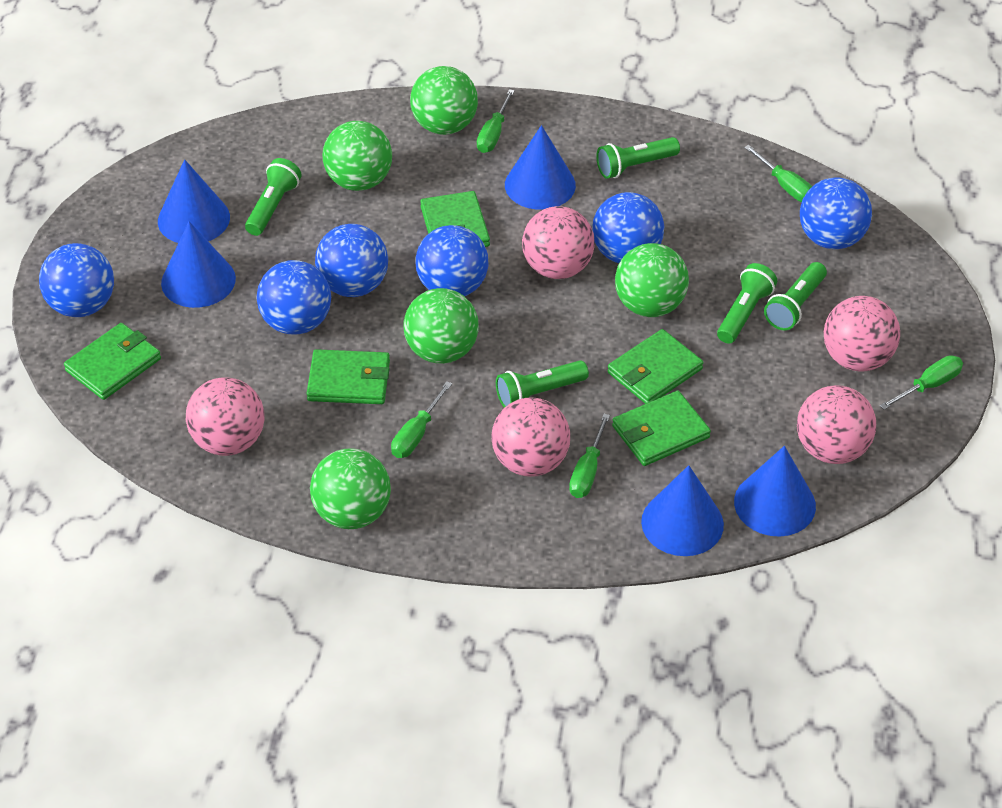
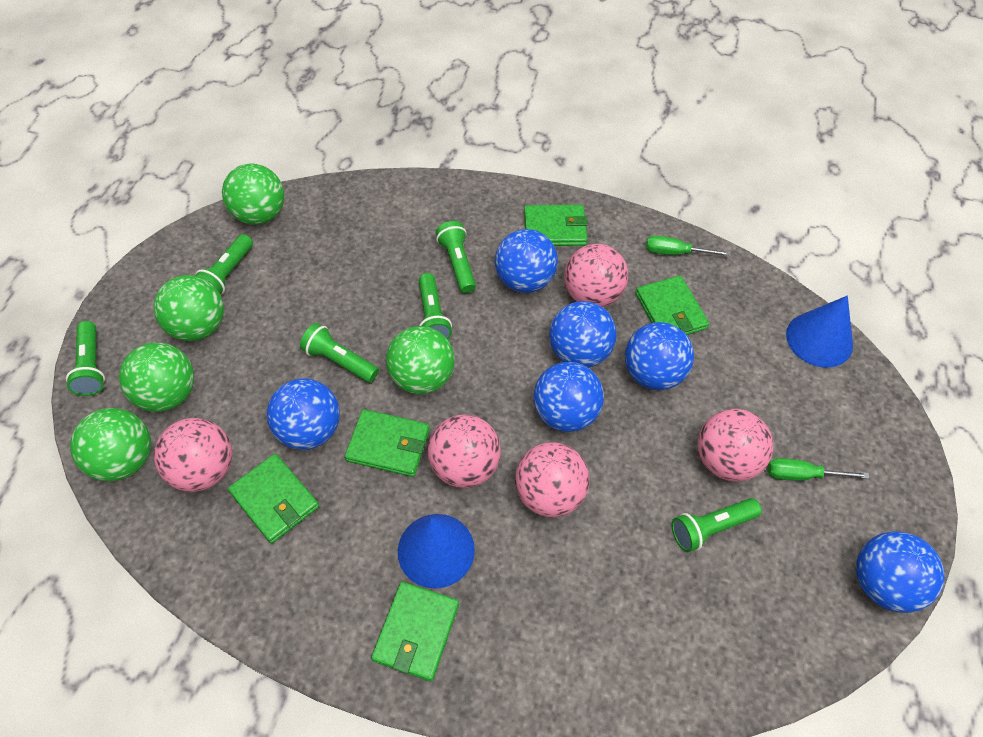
blue cone: [158,159,230,243] [161,221,236,308] [505,125,576,210] [641,465,724,556] [734,446,816,537] = 5 -> [398,514,475,589] [786,296,853,368] = 2
green flashlight: [245,158,301,236] [496,360,589,408] [596,137,680,179] [717,263,777,344] [764,262,827,331] = 5 -> [66,321,105,396] [195,234,253,294] [300,323,379,383] [418,273,452,339] [436,221,476,293] [672,498,762,552] = 6
green screwdriver: [391,381,452,458] [477,89,515,153] [569,414,610,498] [744,145,812,202] [880,355,963,410] = 5 -> [646,235,730,256] [768,458,870,481] = 2

